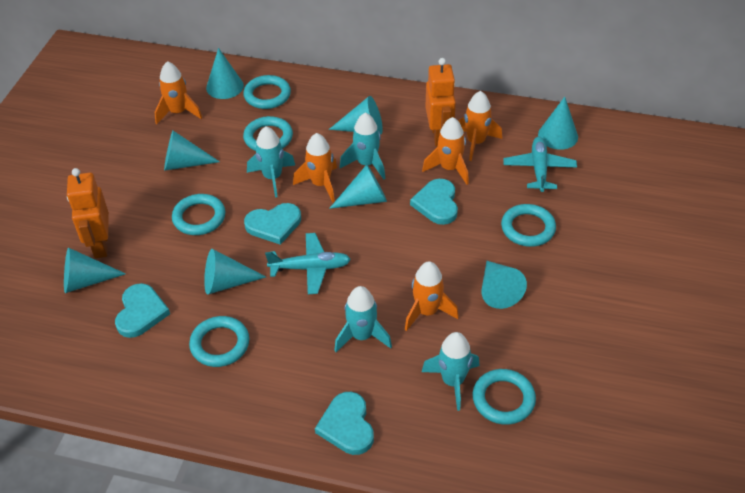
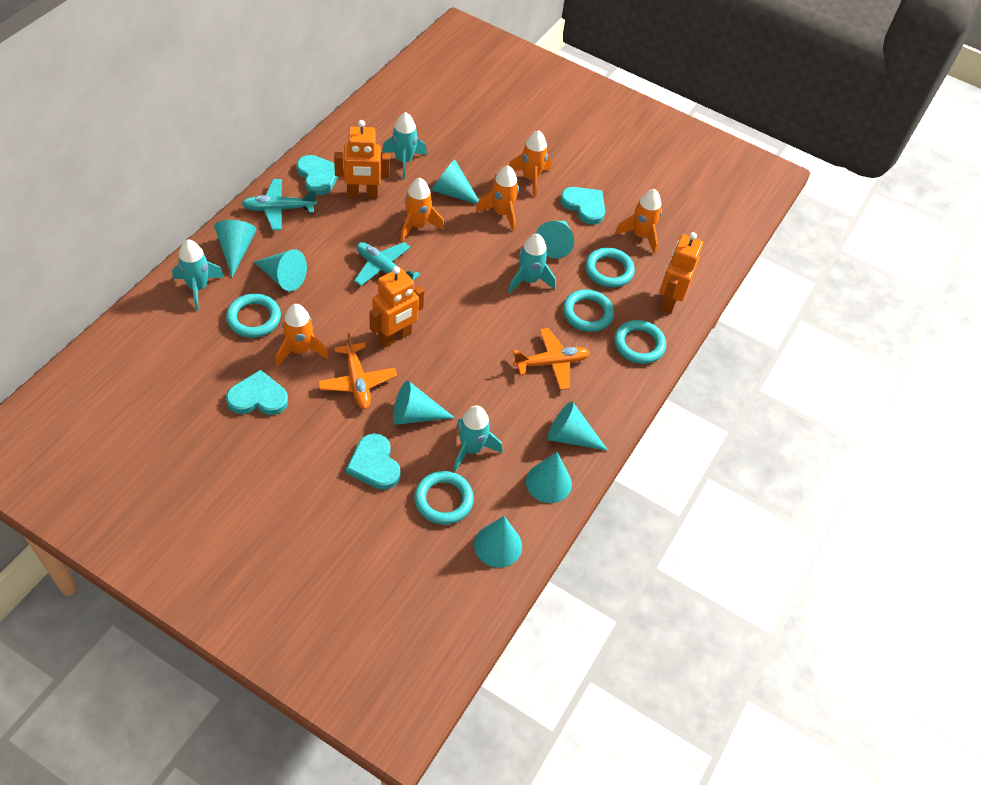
orange plane: none = 0 -> [318,333,397,409] [513,328,590,390] = 2
orange robot: [67,168,109,258] [426,58,456,146] = 2 -> [334,120,390,198] [370,266,424,347] [660,232,703,314] = 3
turquoise ring: [172,194,226,235] [189,316,249,367] [243,75,291,109] [243,116,293,151] [472,369,536,425] [501,204,556,247] = 6 -> [226,294,281,338] [414,471,474,525] [563,290,614,332] [585,248,635,288] [614,320,666,364] = 5

